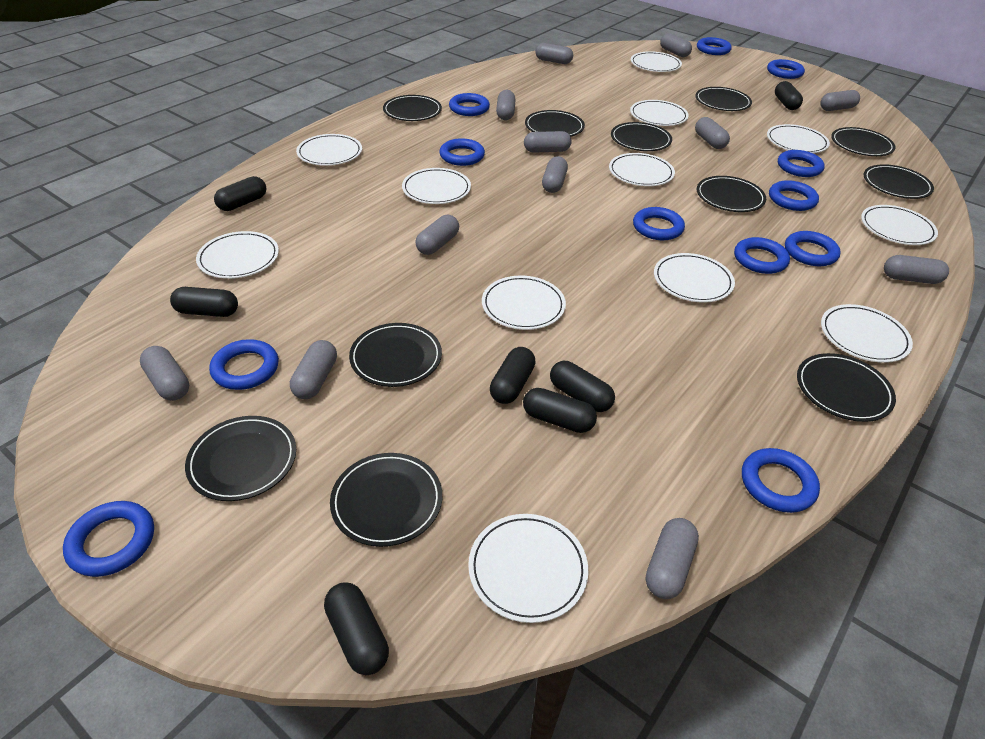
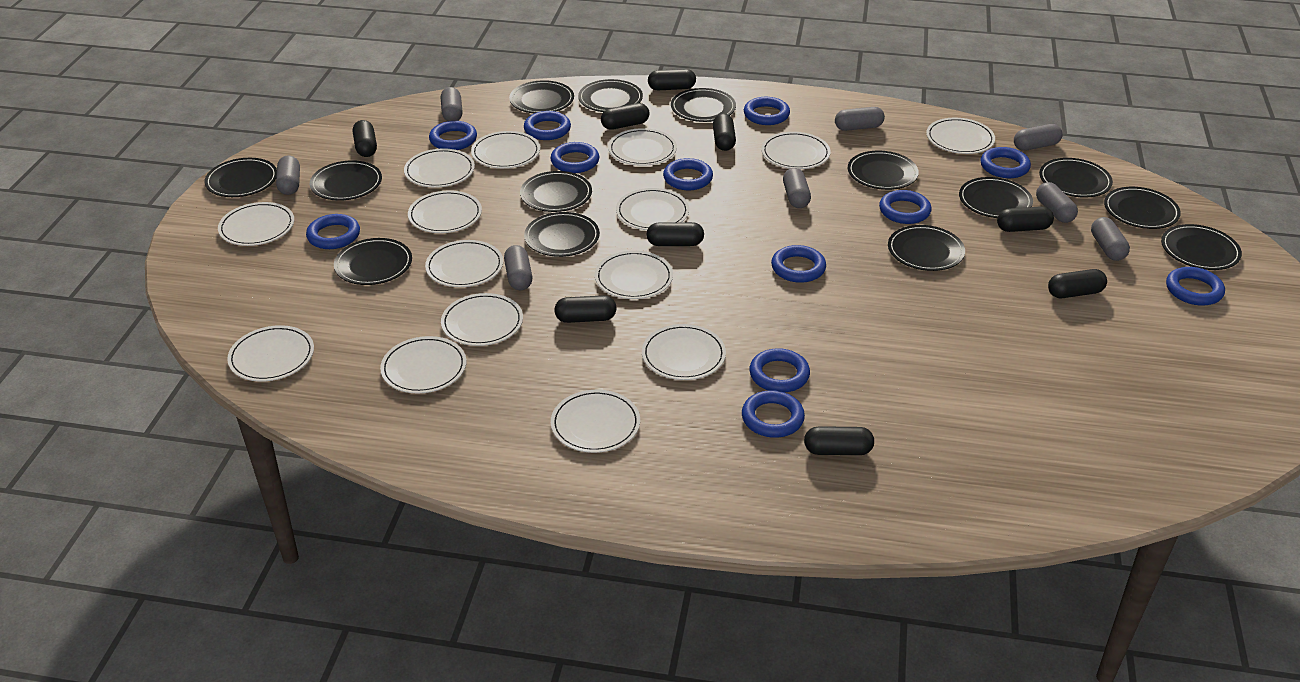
black capsule: [170,287,238,317] [214,176,266,211] [324,582,389,675] [490,347,536,404] [523,388,597,433] [550,361,615,412] [775,81,803,110] = 7 -> [353,120,377,157] [554,295,617,323] [601,103,650,130] [646,222,704,246] [648,69,696,90] [713,114,736,151] [804,426,874,455] [997,206,1054,232] [1048,269,1107,298] = 9
black plate: [185,416,296,501] [330,453,442,547] [349,323,442,387] [383,95,442,121] [525,110,585,137] [611,122,672,151] [695,87,752,111] [696,176,766,212] [797,353,896,422] [831,127,896,156] [864,164,934,199] = 11 -> [204,158,277,197] [310,160,382,201] [334,238,412,285] [509,80,574,113] [520,171,592,212] [524,212,600,257] [578,79,643,112] [671,88,736,122] [848,151,919,190] [888,225,965,271] [959,177,1033,218] [1039,158,1113,198] [1104,187,1181,229] [1161,224,1242,270] = 14
grey capsule: [140,346,189,401] [290,340,337,399] [415,215,459,255] [496,90,515,120] [524,131,572,152] [536,43,573,64] [542,156,568,193] [646,518,699,599] [660,33,692,57] [695,117,730,149] [820,90,860,111] [884,255,949,284] = 12 -> [276,155,300,195] [441,87,463,121] [504,245,532,290] [783,168,811,208] [835,107,885,131] [1014,124,1063,151] [1036,182,1078,223] [1091,217,1130,261] = 8
white plate: [196,231,279,279] [296,134,362,166] [402,168,471,204] [468,514,588,623] [482,276,566,330] [609,153,675,186] [630,100,689,126] [631,51,682,72] [654,253,735,303] [767,124,830,153] [821,304,913,363] [861,205,938,245] = 12 -> [218,202,294,246] [227,325,314,382] [380,336,466,394] [404,148,475,188] [408,190,482,233] [425,240,503,287] [441,293,523,346] [471,131,540,168] [551,390,640,453] [595,251,673,299] [608,128,677,166] [616,188,689,230] [642,324,726,380] [761,132,830,169] [926,118,995,154] = 15

